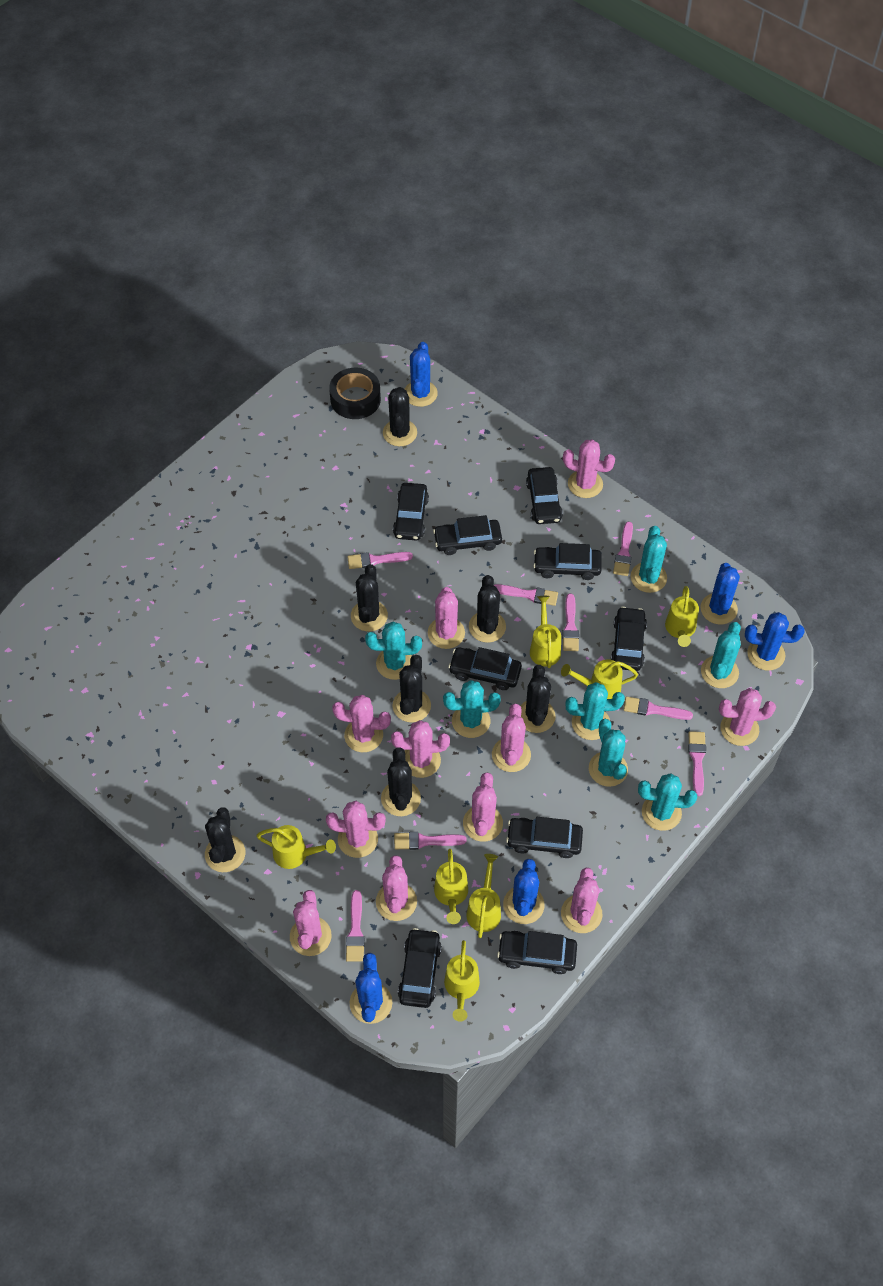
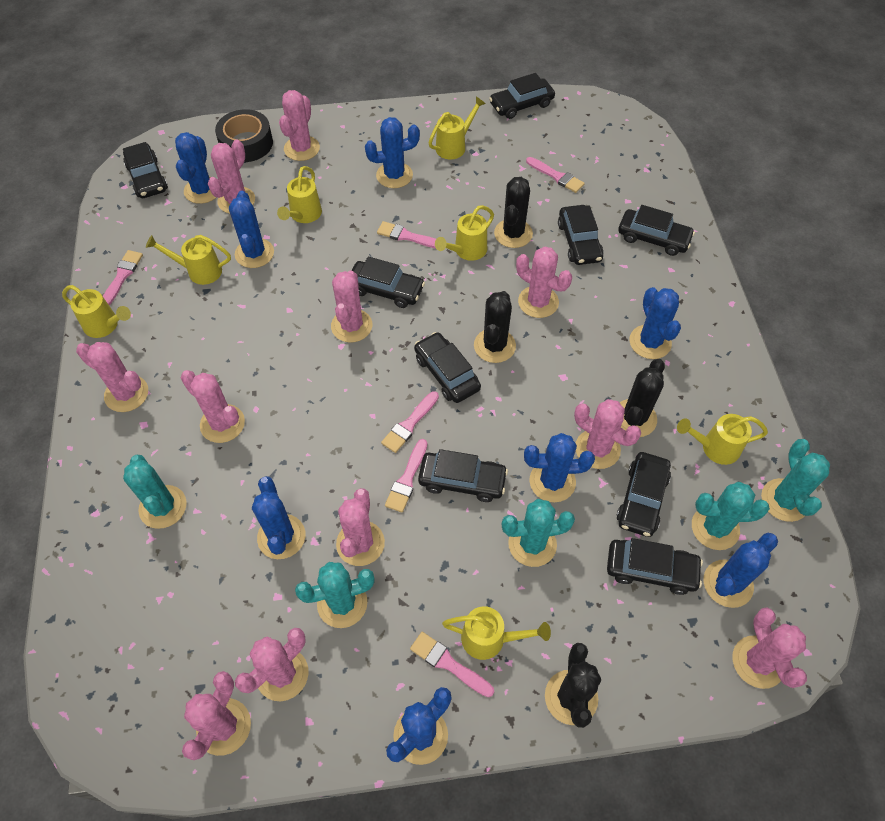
black cactus: [205,807,245,872] [351,564,388,631] [381,747,421,816] [383,387,417,446] [392,655,431,722] [469,575,506,643] [520,665,556,733] = 7 -> [474,291,516,363] [494,177,533,248] [545,643,601,728] [620,359,665,437] = 4
blue cactus: [350,953,392,1024] [405,342,438,407] [503,859,544,924] [700,563,740,625] [745,612,805,670] = 5 -> [175,132,217,204] [229,191,274,268] [252,476,305,559] [365,117,420,188] [386,687,452,765] [524,433,595,502] [630,287,681,359] [704,533,778,608] = 8
pink brush: [346,890,365,962] [347,552,413,569] [394,832,467,850] [494,584,558,606] [562,594,579,651] [613,522,633,576] [623,696,693,720] [688,731,706,796] = 8 -> [103,250,143,305] [377,221,436,249] [381,391,439,453] [385,439,427,513] [410,632,494,697] [526,157,585,193] = 6
turquoise cactus: [365,622,422,680] [443,680,501,738] [565,682,625,740] [589,719,628,787] [631,526,667,593] [638,773,697,831] [701,622,741,688] = 7 -> [123,455,187,529] [295,562,375,628] [502,499,575,567] [692,481,770,550] [761,439,830,522] = 5

